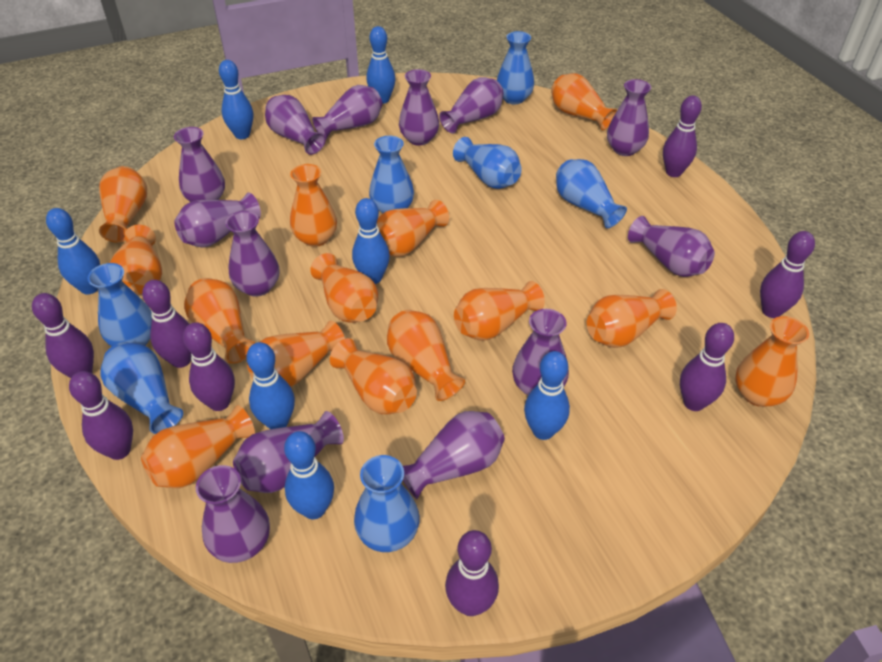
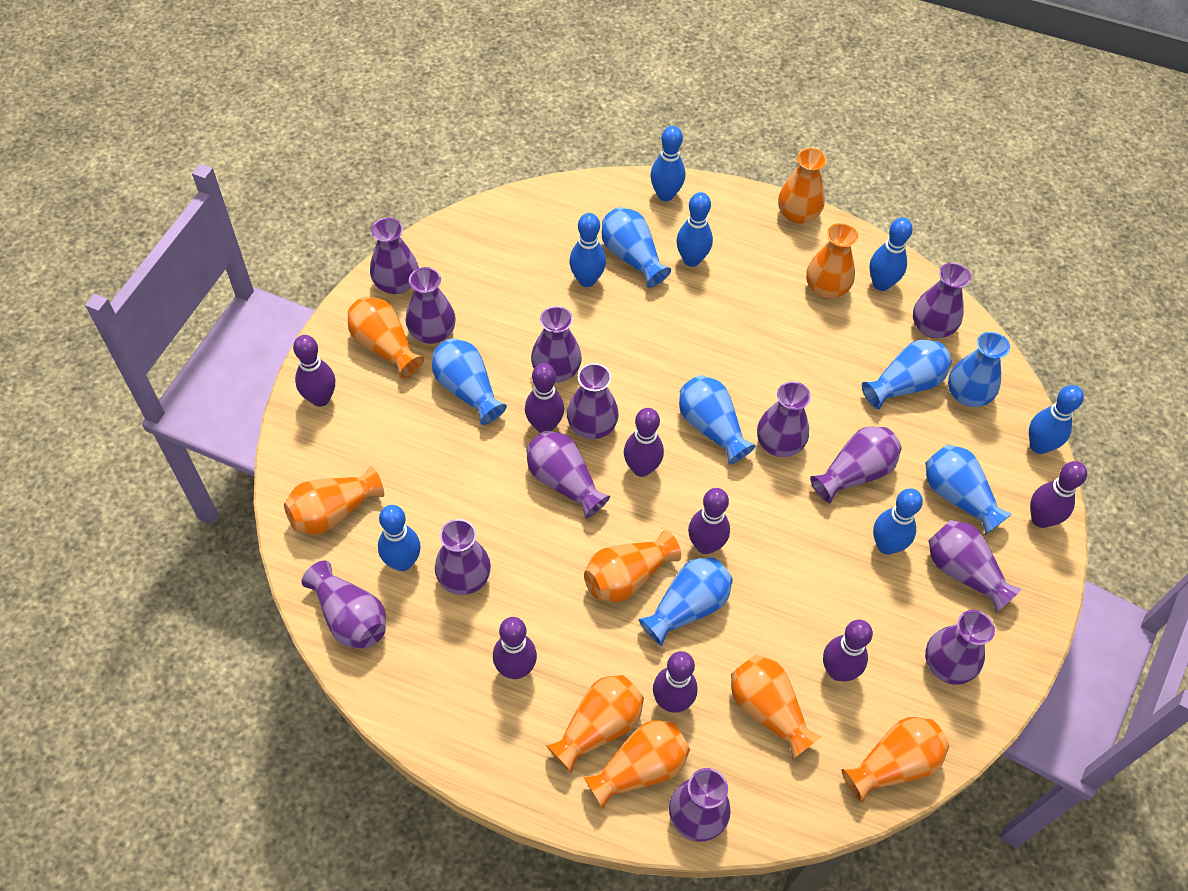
orange vase: [99,166,147,243] [110,225,162,295] [141,405,255,488] [184,278,255,364] [247,321,345,387] [290,164,337,247] [310,253,378,323] [330,338,417,414] [377,200,449,257] [387,310,465,401] [454,281,545,341] [551,73,617,130] [587,289,677,348] [735,316,809,407] = 14 -> [284,466,384,535] [348,296,424,378] [546,675,644,772] [583,720,690,809] [584,530,681,602] [731,655,822,759] [778,148,827,224] [806,223,858,299] [841,717,949,803] = 9

